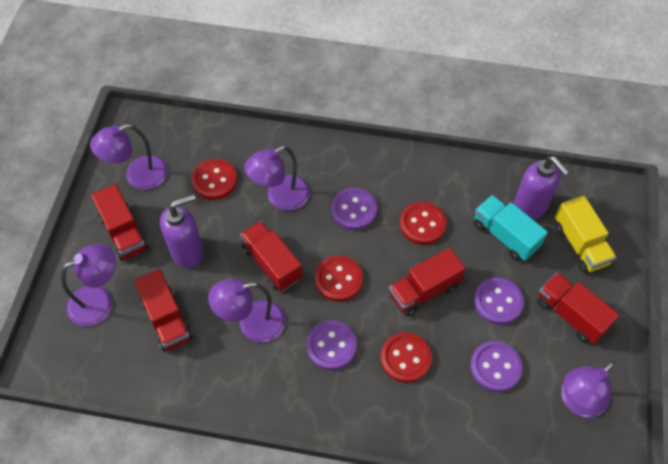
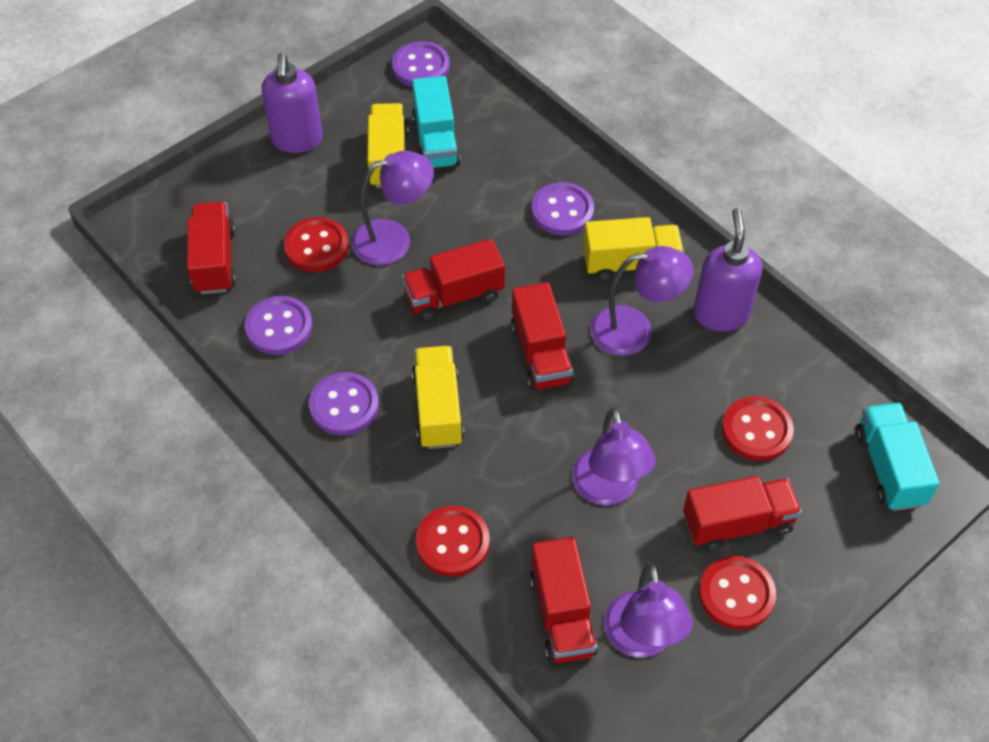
purple lamp: [61,244,116,327] [90,124,168,190] [208,279,285,343] [244,146,310,211] [561,361,615,418] = 5 -> [351,151,434,265] [572,408,656,505] [590,246,693,356] [604,563,693,657] = 4
turquoise truck: [474,195,548,261] = 1 -> [412,76,461,168] [855,403,940,511] = 2
yellow truck: [555,195,616,273] = 1 -> [367,103,409,188] [412,346,464,449] [583,217,684,282] = 3

